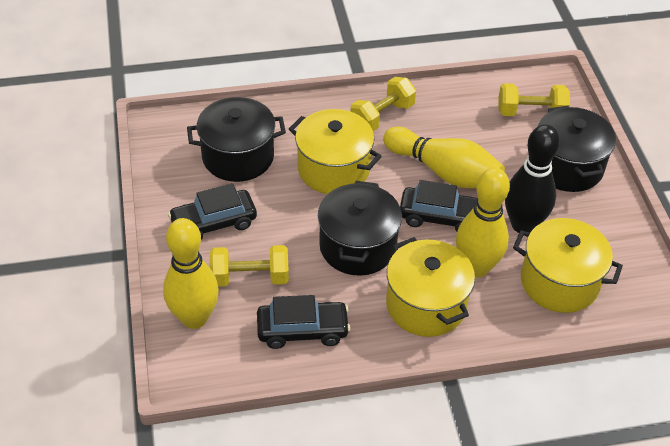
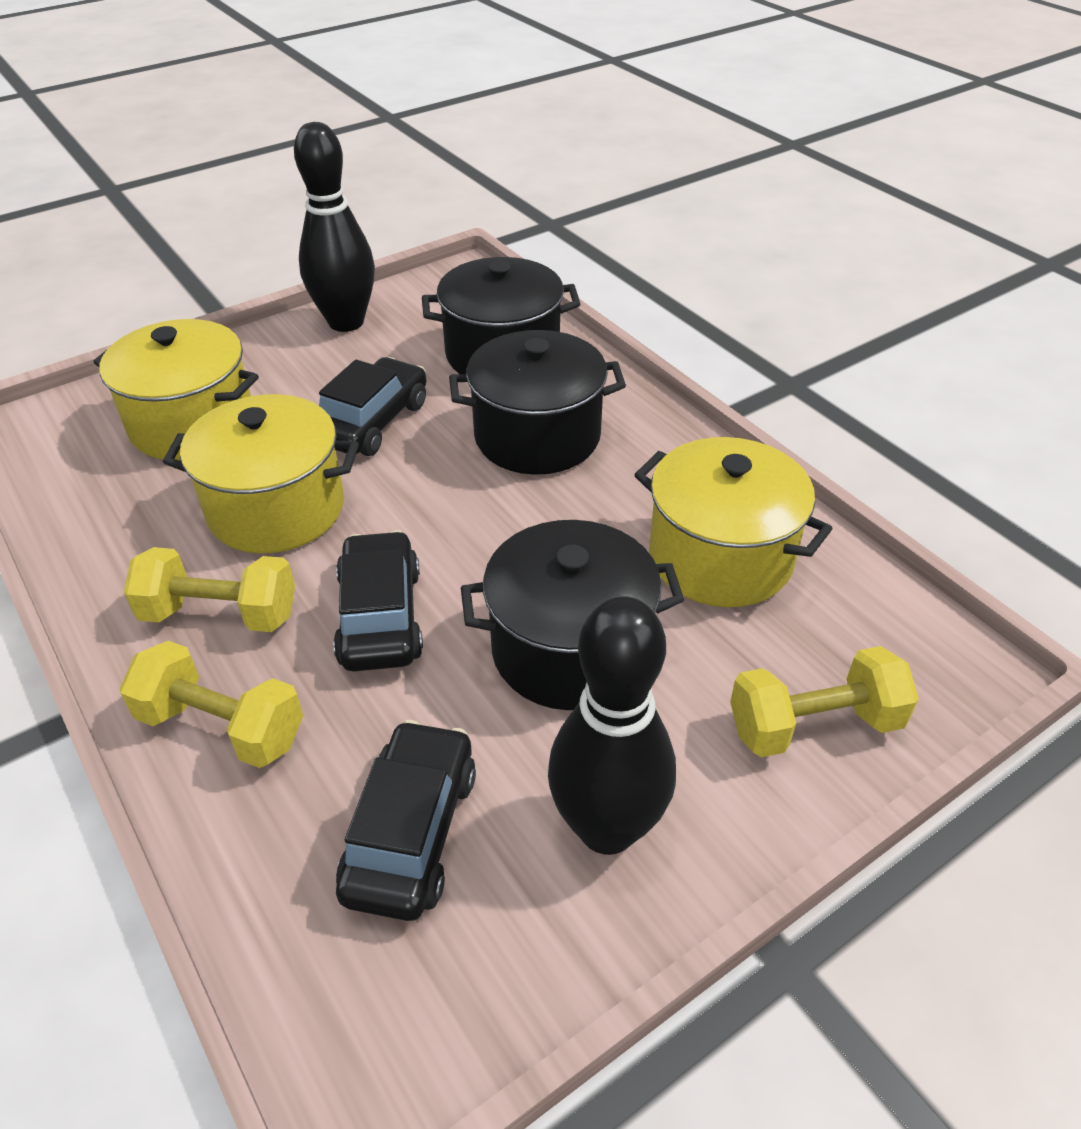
black bowling pin: [505,124,560,233] = 1 -> [294,122,375,332] [548,596,676,855] = 2
yellow bowling pin: [163,218,219,329] [383,127,505,188] [456,167,510,278] = 3 -> none = 0

